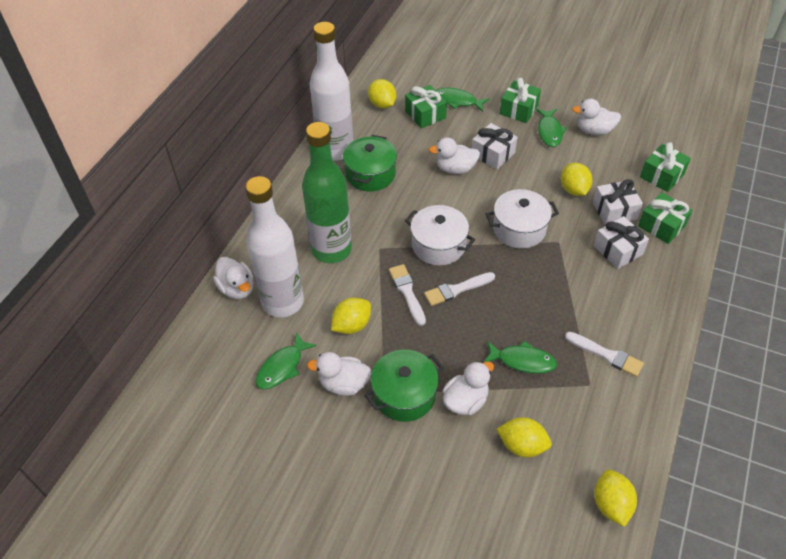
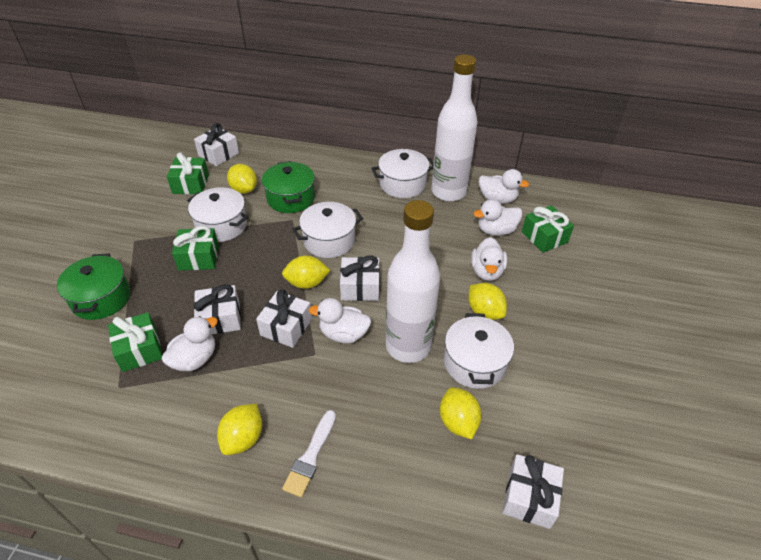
green bottle: [302,122,352,263] = 1 -> none = 0
green fish: [256,332,316,389] [436,87,489,112] [484,341,557,374] [536,109,567,147] = 4 -> none = 0
white brush: [389,264,426,326] [424,272,495,306] [565,332,644,377] = 3 -> [282,410,336,498] = 1
white gift: [472,123,518,169] [593,179,643,226] [593,216,649,269] = 3 -> [194,123,239,166] [194,284,241,334] [256,289,312,348] [340,255,380,301] [502,454,564,529] = 5
white pot: [405,205,475,265] [486,189,559,249] = 2 -> [187,187,248,242] [292,202,363,258] [371,149,434,198] [444,313,514,389] = 4

